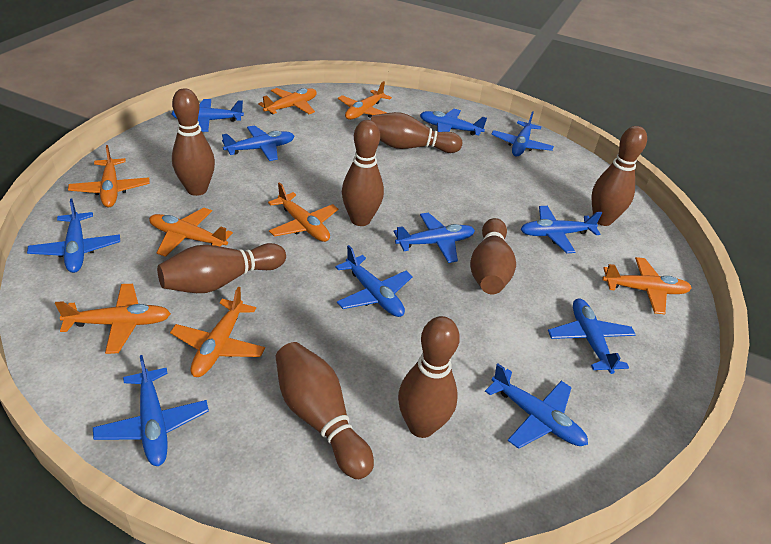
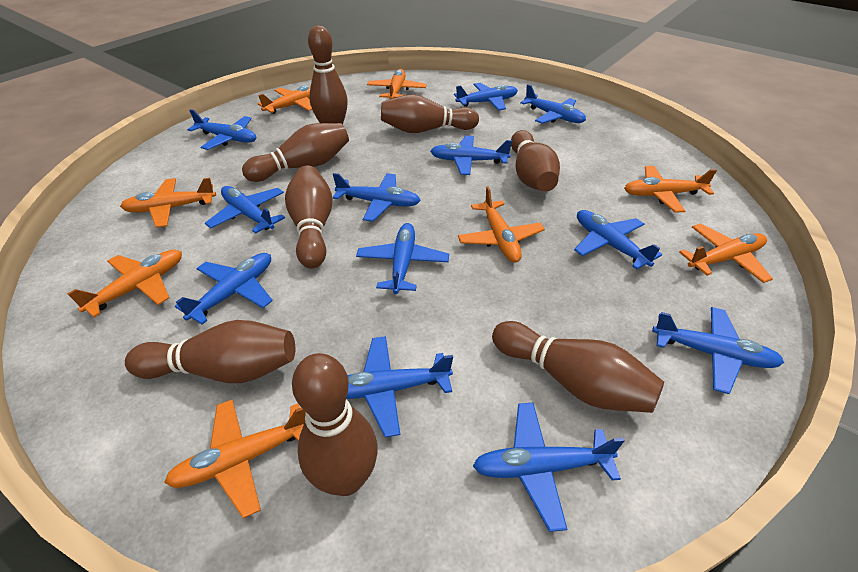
blue plane: [27,199,120,273] [93,355,209,466] [171,99,244,132] [222,125,294,161] [335,245,413,317] [394,213,475,263] [420,109,487,135] [485,364,588,449] [491,111,554,156] [521,206,602,253] [548,298,636,374] = 11 -> [175,253,273,325] [187,109,256,150] [205,186,285,234] [333,173,421,222] [346,336,453,437] [356,223,449,294] [430,136,512,175] [454,83,518,110] [473,403,625,532] [520,84,586,124] [574,210,662,269] [652,307,784,394] = 12

